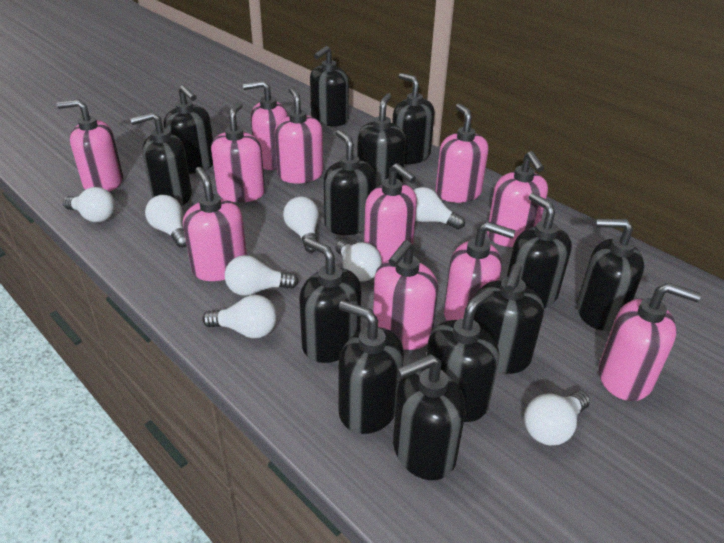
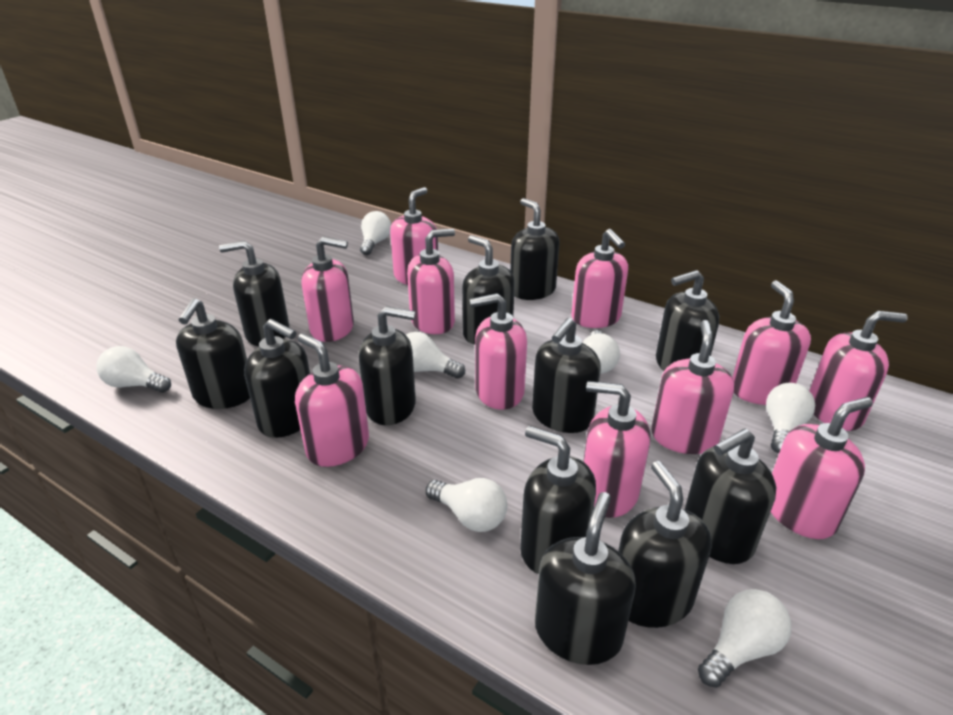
black soap dispenser: [130,112,192,206] [164,85,213,174] [299,237,361,363] [310,46,349,126] [324,130,376,235] [338,300,404,434] [357,93,406,188] [392,73,435,164] [393,354,466,480] [427,287,499,422] [474,263,544,374] [507,193,572,309] [577,219,644,331] = 13 -> [176,298,250,409] [219,241,289,346] [244,319,310,438] [359,306,416,425] [462,235,515,345] [510,198,560,300] [520,426,596,574] [532,318,601,433] [535,492,636,665] [618,461,712,628] [656,270,719,371] [685,429,776,564] = 12
white light bulb: [63,187,116,222] [145,195,187,248] [202,295,277,338] [225,255,299,296] [283,196,319,253] [335,240,382,282] [413,187,465,230] [524,391,590,446] = 8 -> [97,346,171,393] [360,211,391,255] [406,332,465,379] [426,478,507,532] [582,330,620,374] [698,589,791,688] [766,383,815,454] = 7

